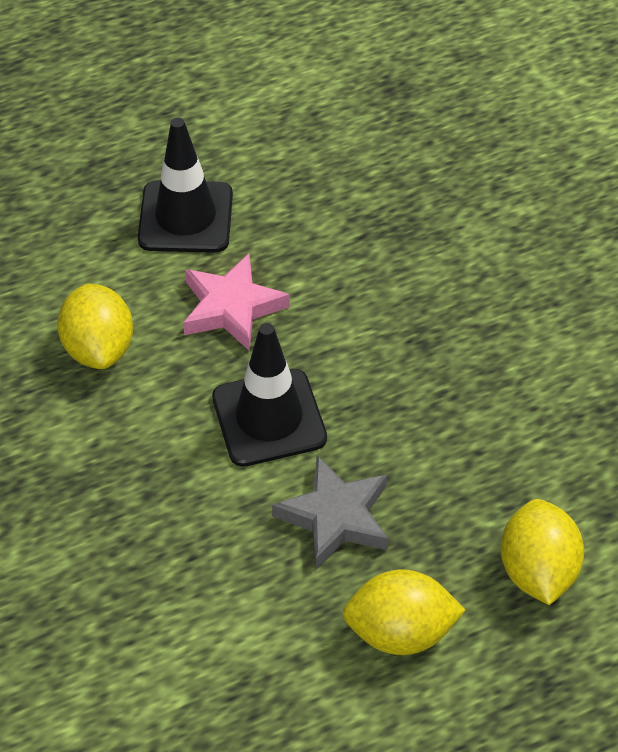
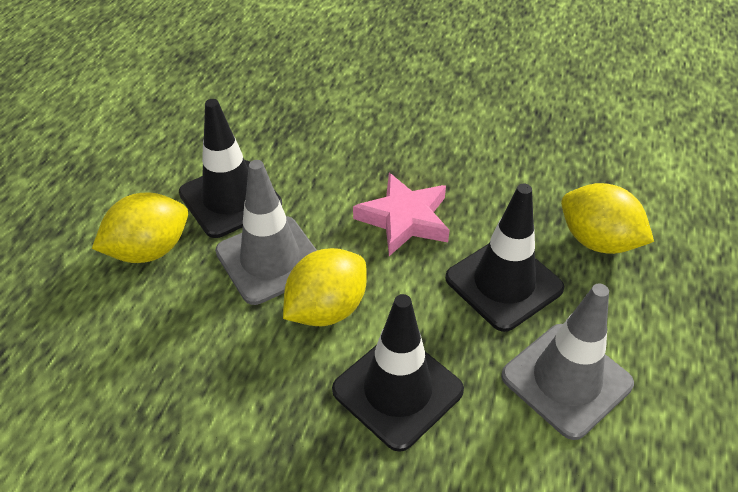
black traffic cone: [138,118,233,253] [212,323,327,467] = 2 -> [179,99,282,238] [332,294,464,452] [445,184,564,332] = 3
grey star: [272,455,389,569] = 1 -> none = 0
grey traffic cone: none = 0 -> [215,160,317,305] [501,284,634,440] = 2

